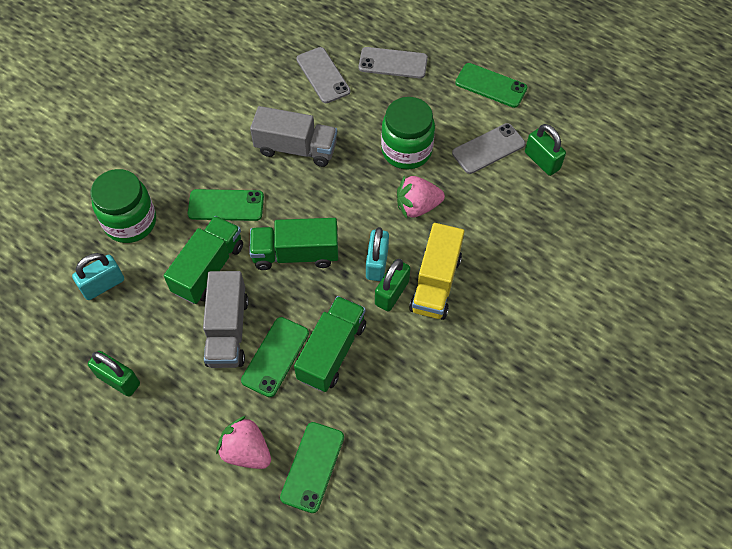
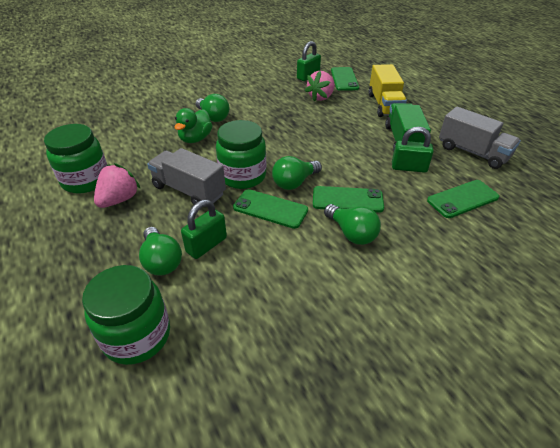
green duck: none = 0 -> [175,108,213,143] = 1
green jar: [90,169,156,243] [381,97,435,169] = 2 -> [44,124,107,193] [82,265,170,365] [216,120,267,189] = 3
green light bulb: none = 0 -> [139,227,182,276] [195,94,229,122] [272,156,322,190] [324,204,381,245] = 4
green truck: [164,216,243,304] [250,218,338,270] [294,296,366,392] = 3 -> [385,103,431,151] = 1
grey phone: [296,47,350,103] [359,47,428,78] [452,123,525,174] = 3 -> none = 0
turquoise padlock: [72,253,124,300] [366,227,389,281] = 2 -> none = 0

